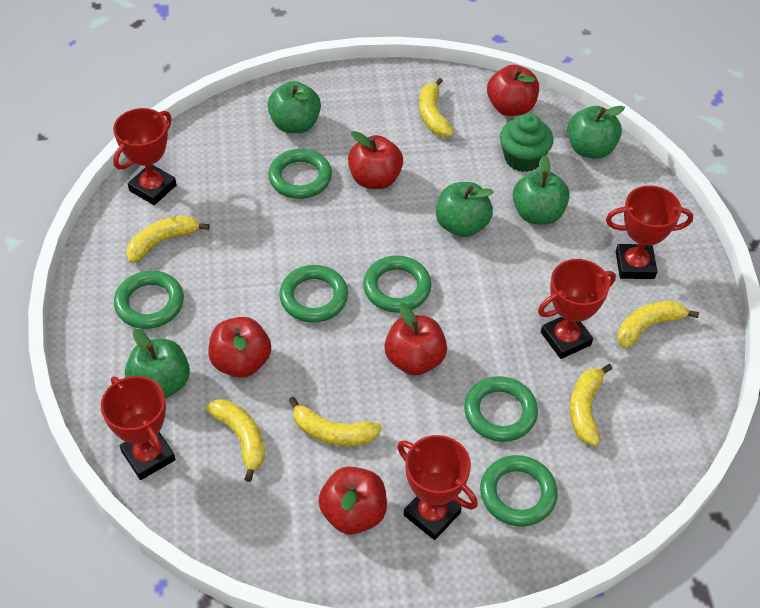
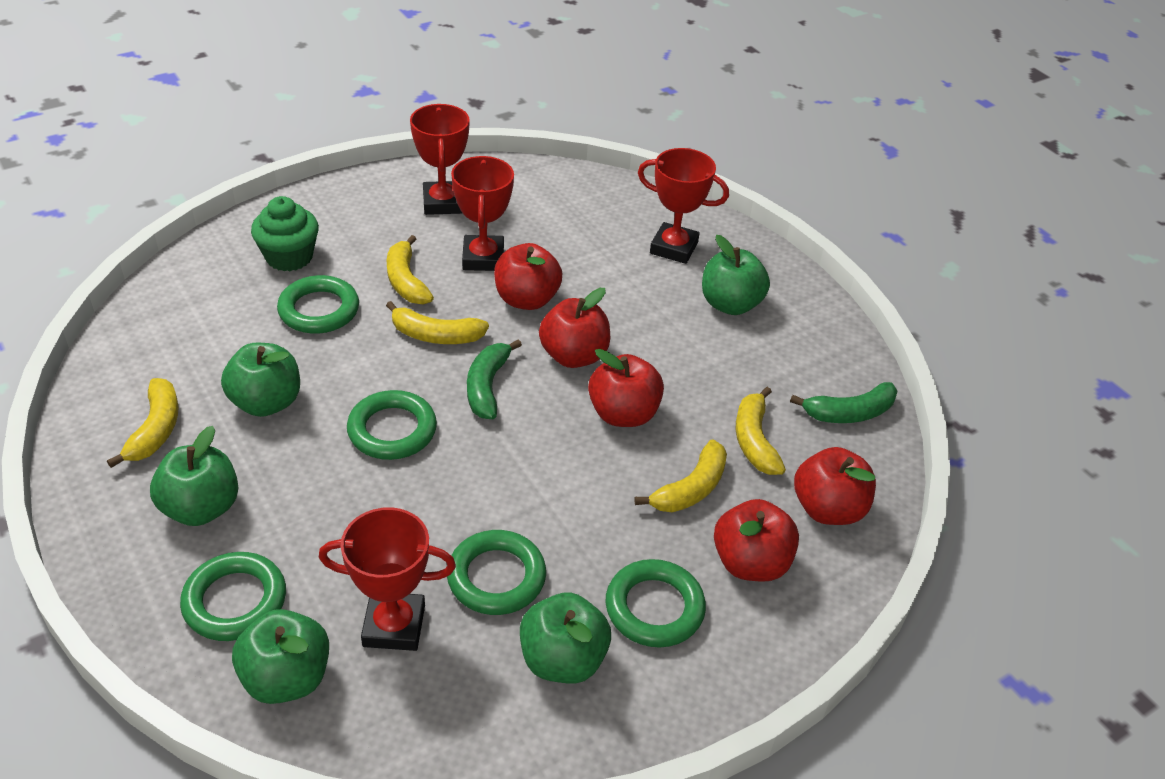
green banana: none = 0 -> [467,339,522,419] [790,382,897,423] = 2
green ring: [114,270,184,329] [268,149,332,199] [279,265,348,323] [363,256,432,313] [464,376,538,442] [480,455,558,527] = 6 -> [180,552,286,641] [277,275,359,334] [347,390,437,460] [447,530,546,615] [605,559,706,648] = 5
red trophy: [101,376,176,480] [113,108,176,205] [397,435,478,540] [538,259,616,359] [606,185,693,279] = 5 -> [319,507,456,651] [410,104,470,215] [451,156,514,271] [638,148,729,264] = 4
yellow banana: [126,215,210,263] [206,399,265,482] [289,397,382,446] [419,78,454,137] [570,364,612,446] [617,300,699,349] = 6 -> [107,378,179,468] [386,301,489,344] [387,235,434,304] [634,439,727,512] [736,387,786,475] = 5

